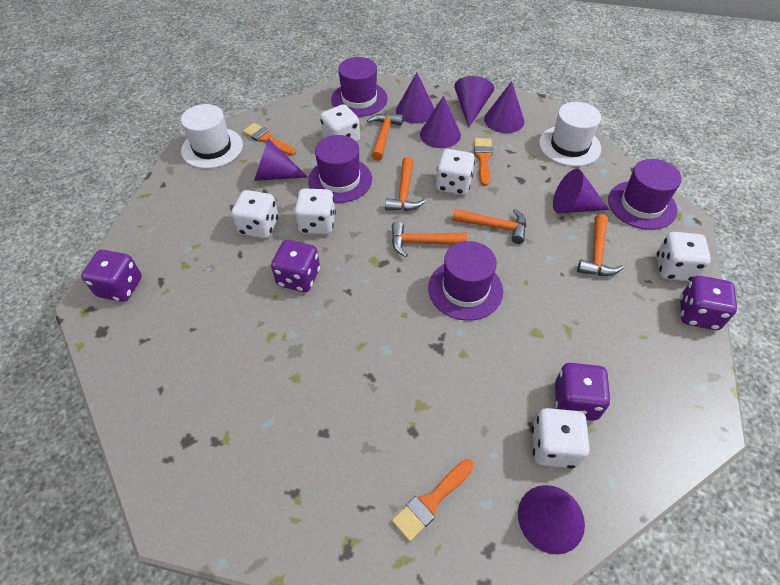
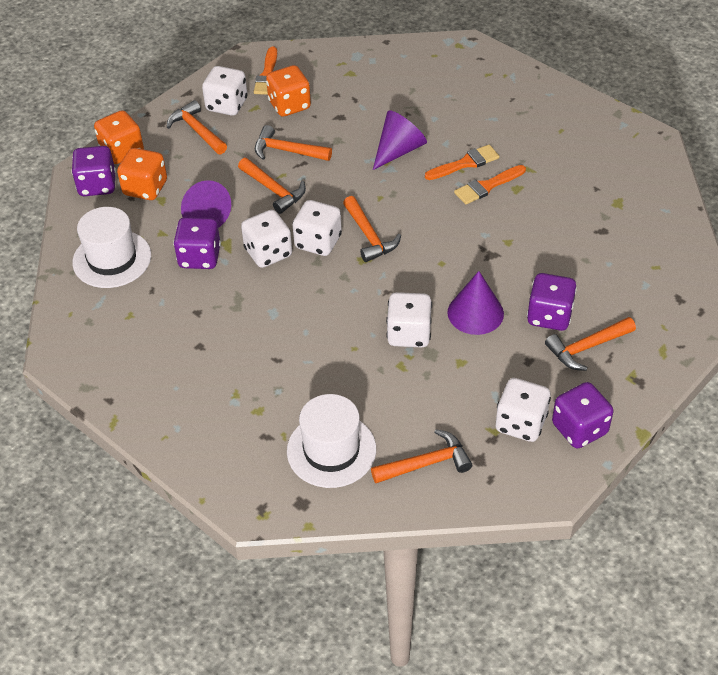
orange dice: none = 0 -> [94,110,144,164] [117,148,167,200] [266,65,311,117] = 3
orange hammer: [367,113,403,161] [385,157,426,211] [392,221,467,257] [452,209,526,244] [577,214,624,276] = 5 -> [167,100,227,154] [238,158,306,214] [255,125,332,161] [343,196,401,262] [371,429,472,483] [545,317,636,371] = 6
purple cone: [254,138,307,181] [396,72,434,124] [420,96,461,148] [454,76,494,128] [484,81,524,133] [518,485,585,554] [553,169,609,213] = 7 -> [181,180,231,228] [373,111,427,170] [447,271,504,335] = 3
purple hat: [308,135,372,203] [331,57,388,117] [428,241,503,321] [608,159,682,230] = 4 -> none = 0
white dice: [232,190,278,239] [295,188,336,235] [320,104,360,142] [436,149,475,195] [532,408,590,468] [657,232,711,282] = 6 -> [202,66,247,116] [241,210,292,268] [293,200,342,256] [386,292,432,347] [496,378,551,442] = 5

